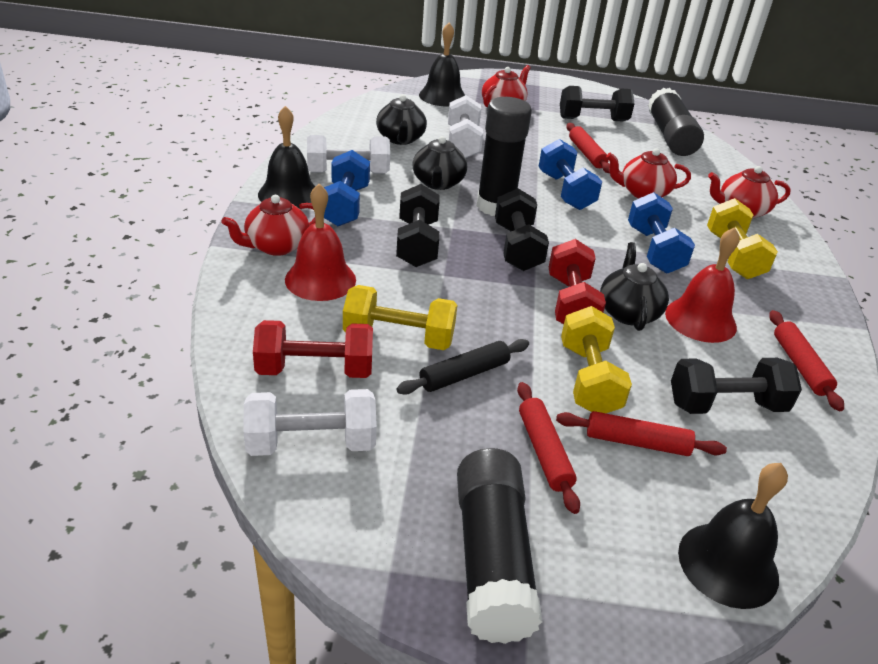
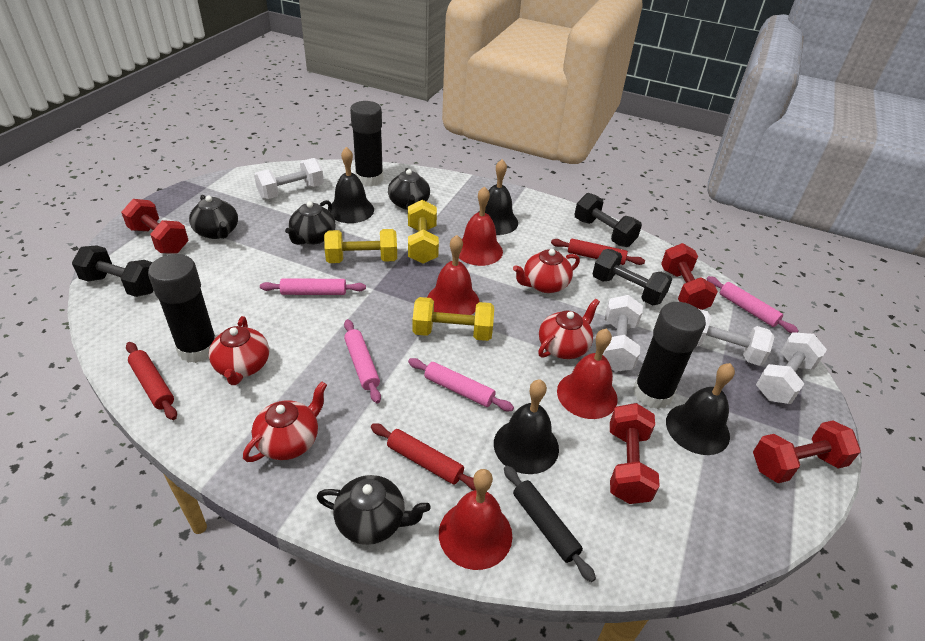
black bell: [258,106,315,209] [419,23,465,107] [678,463,788,609] = 3 -> [331,147,374,223] [479,159,518,235] [494,380,559,474] [666,363,735,455] = 4
black dumbbell: [396,184,440,267] [495,188,549,271] [560,86,634,121] [671,358,802,414] = 4 -> [72,245,153,297] [574,193,642,247] [592,249,672,306] = 3
black teapot: [376,95,427,145] [413,136,467,190] [600,242,669,331] = 3 -> [189,195,238,239] [285,200,336,245] [317,475,431,545] [388,168,430,210] = 4
blue dumbbell: [324,150,370,226] [538,139,602,210] [628,192,695,274] = 3 -> none = 0
pink rolling pin: none = 0 -> [260,278,366,295] [344,319,381,403] [408,358,514,411] [706,276,799,333] = 4
red bell: [285,184,356,301] [665,227,740,343] = 2 -> [427,235,479,315] [439,469,512,570] [459,186,503,266] [557,328,618,419] = 4
red dumbbell: [253,320,373,378] [549,239,606,324] = 2 -> [121,199,188,254] [610,403,660,504] [661,243,718,310] [753,420,861,483] = 4
red rolling pin: [517,382,580,514] [556,411,727,456] [566,123,610,173] [769,310,844,411] = 4 -> [126,342,177,420] [371,423,476,490] [551,239,645,265] = 3
white dumbbell: [243,389,377,456] [307,135,390,174] [448,95,483,158] = 3 -> [254,158,324,199] [603,295,643,372] [697,309,775,366] [756,332,827,404] = 4

